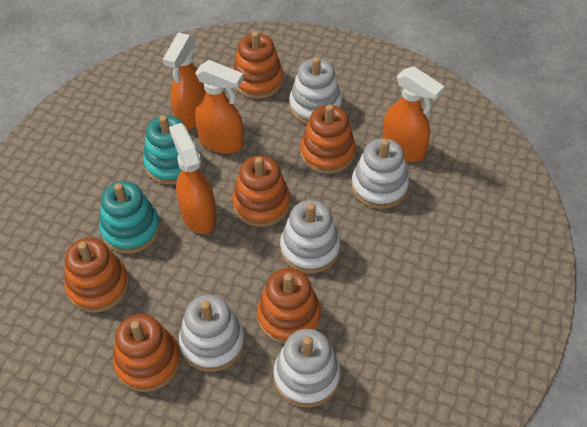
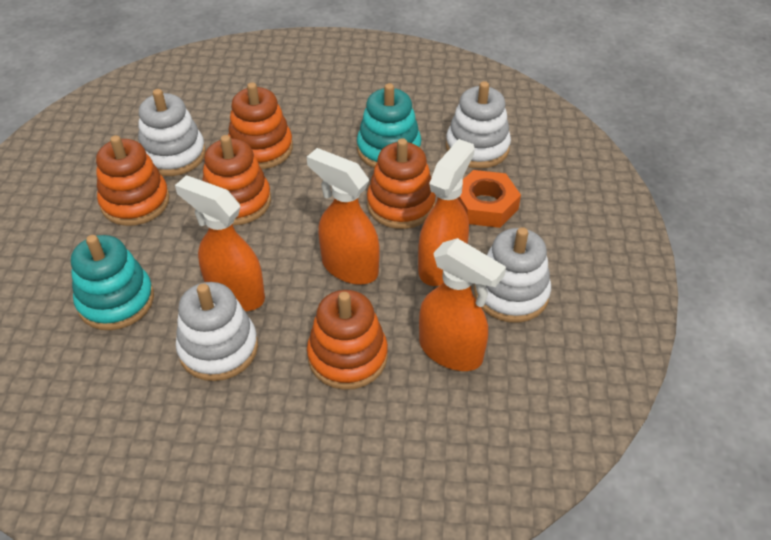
orange nut: none = 0 -> [458,170,521,228] = 1
orange stacking toy: [65,238,129,313] [113,314,181,392] [232,156,290,227] [233,31,284,99] [257,268,321,344] [300,105,356,174] = 6 -> [96,135,170,226] [202,135,271,225] [228,82,293,169] [307,290,388,390] [367,138,436,229] = 5
white stacking toy: [179,295,245,372] [273,329,340,407] [280,200,340,274] [289,57,342,124] [351,138,409,209] = 5 -> [138,89,206,176] [176,282,258,381] [446,81,511,169] [474,227,551,323] = 4

